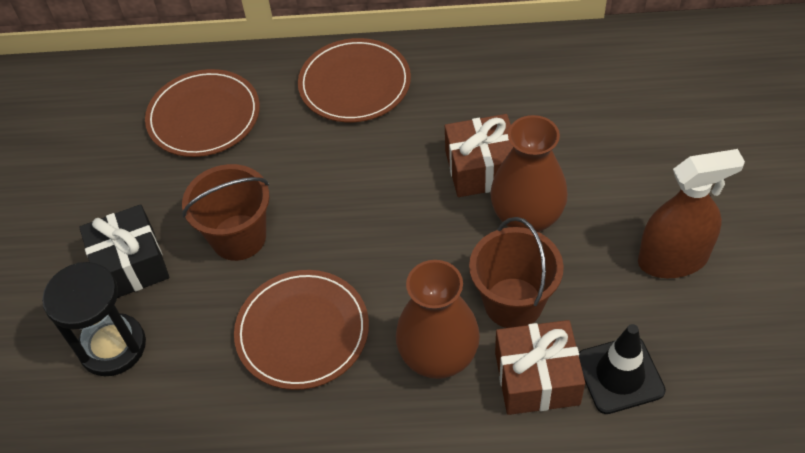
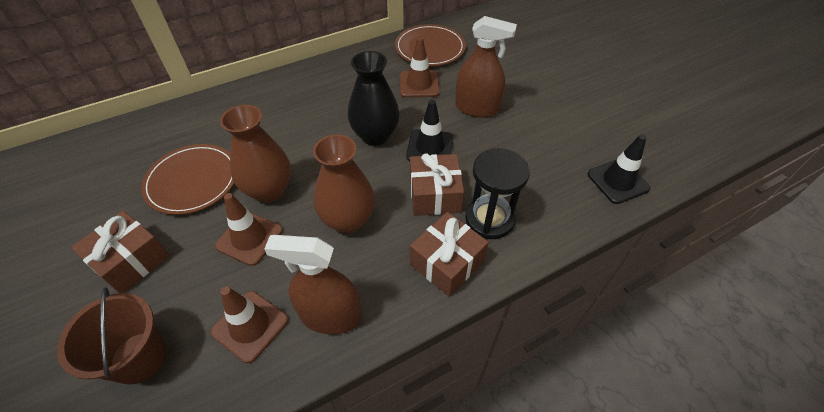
black gift: [79,204,169,298] = 1 -> none = 0
black traffic cone: [579,324,666,414] = 1 -> [406,100,453,161] [588,134,651,204] = 2
black vase: none = 0 -> [348,51,400,146] = 1
brown bucket: [182,164,270,261] [469,217,564,328] = 2 -> [57,287,167,385] = 1
brown gift: [445,114,513,197] [495,320,585,415] = 2 -> [71,211,169,293] [410,153,464,216] [410,212,489,296] = 3
brown plate: [145,69,260,157] [234,270,369,390] [298,38,411,122] = 3 -> [141,144,234,215] [395,24,466,66] = 2
brown spray bottle: [638,149,745,278] = 1 -> [264,235,361,334] [455,16,517,118] = 2
brown traffic cone: none = 0 -> [210,286,288,363] [215,193,283,266] [400,37,440,98] = 3

